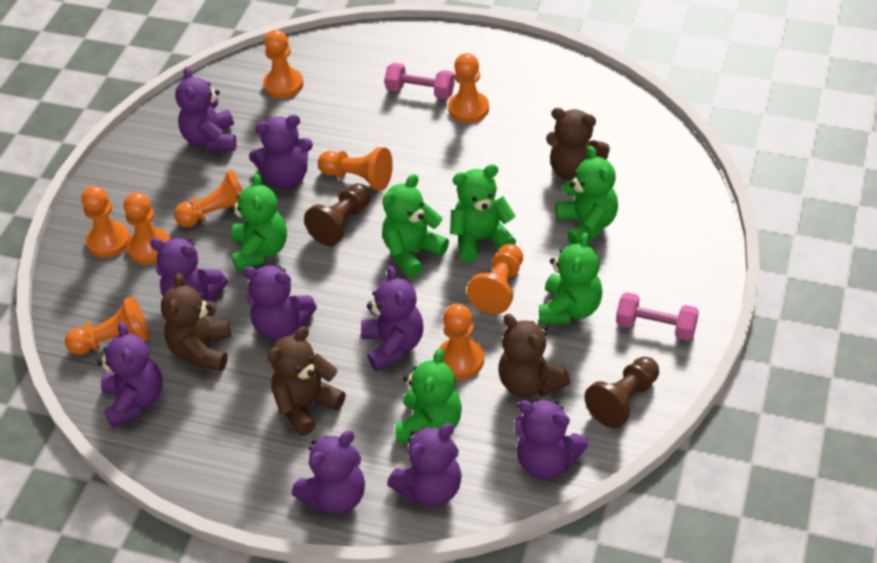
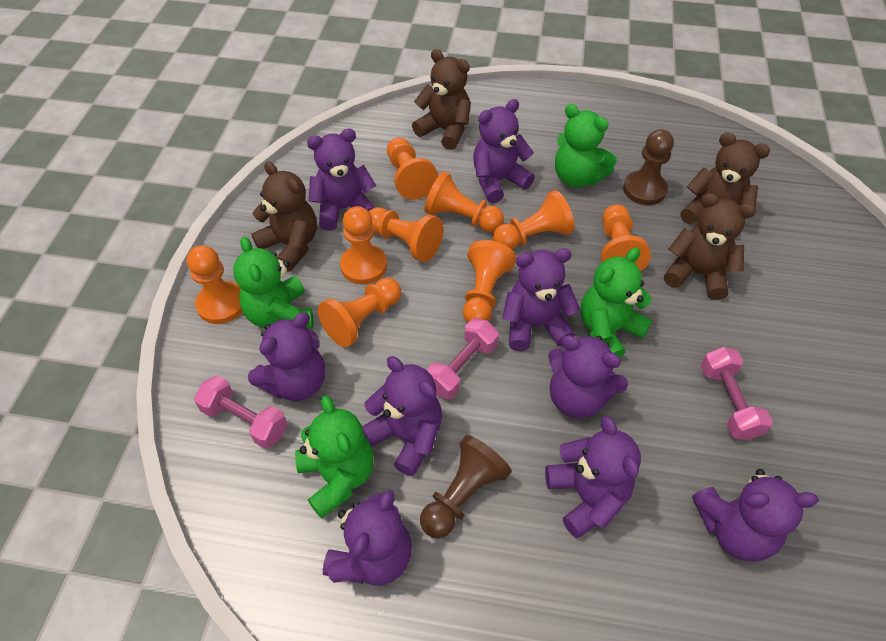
green teddy bear: [230,173,287,271] [382,174,449,278] [395,348,462,443] [450,164,516,262] [539,232,602,324] [555,146,618,245] = 6 -> [233,236,314,329] [295,395,374,519] [555,104,617,187] [581,248,653,358] = 4
pink dumbbell: [385,63,455,99] [616,292,699,341] = 2 -> [194,375,288,449] [426,318,499,400] [701,347,773,440] = 3

